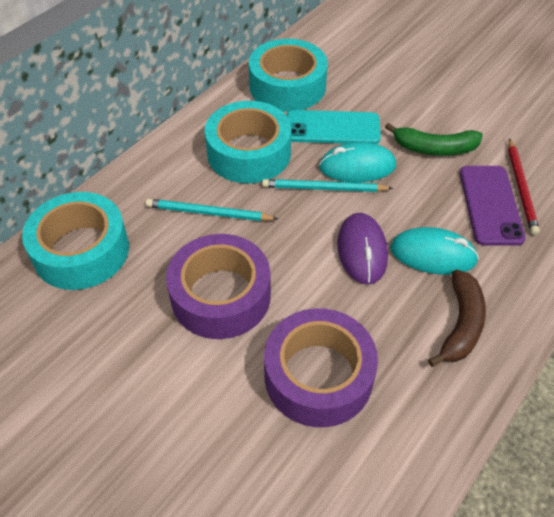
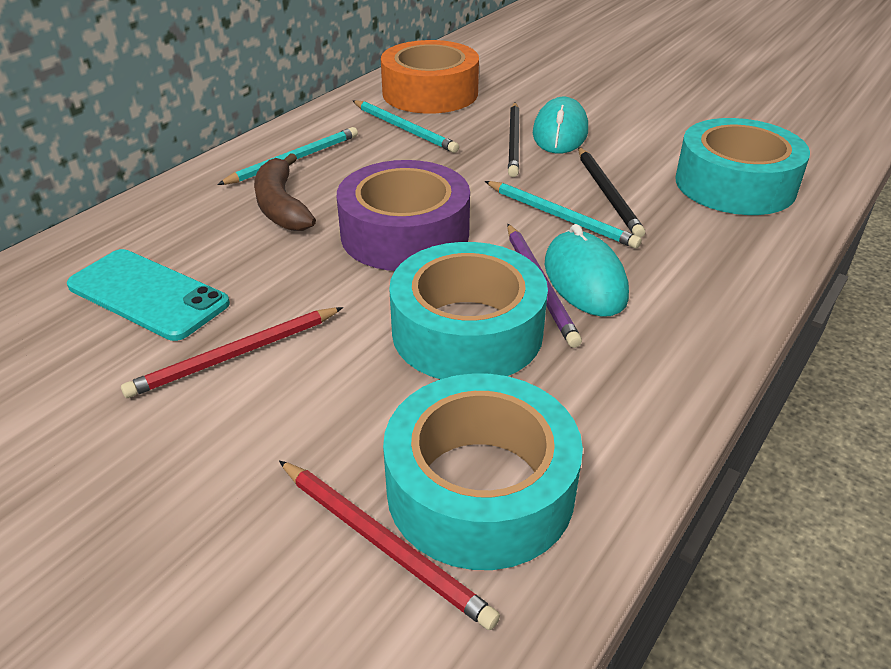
black pencil: none = 0 -> [508,103,520,177] [578,147,645,238] = 2
green banana: [385,123,483,156] = 1 -> none = 0
orange tape: none = 0 -> [381,40,479,114] = 1
purple mouse: [337,213,388,285] = 1 -> none = 0
purple pencil: none = 0 -> [507,224,582,348] = 1
purple phone: [460,166,526,246] = 1 -> none = 0
purple tape: [166,234,271,339] [264,308,378,427] = 2 -> [337,160,470,271] = 1
red pencil: [508,138,540,235] = 1 -> [121,307,343,398] [279,460,500,630] = 2
turquoise pencil: [146,199,278,221] [262,179,393,192] = 2 -> [217,127,358,185] [353,100,459,153] [485,181,642,249] = 3

